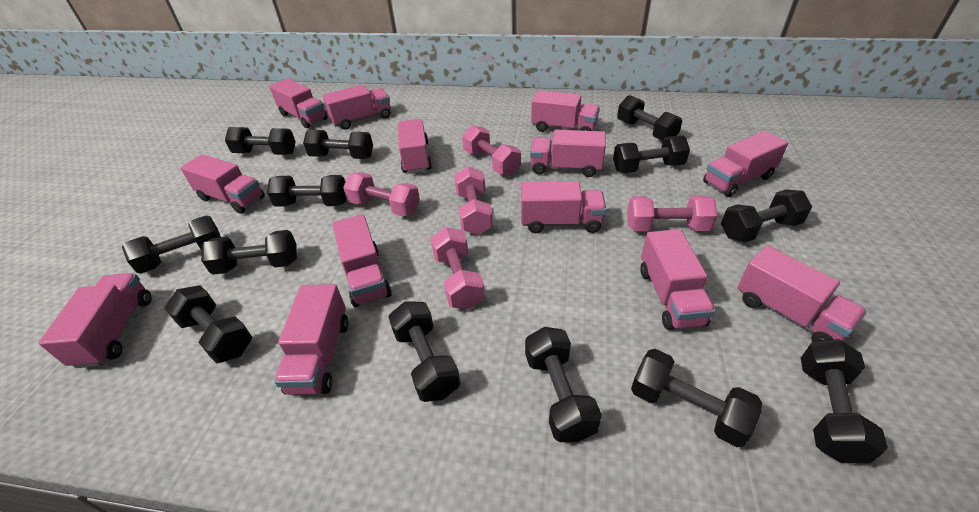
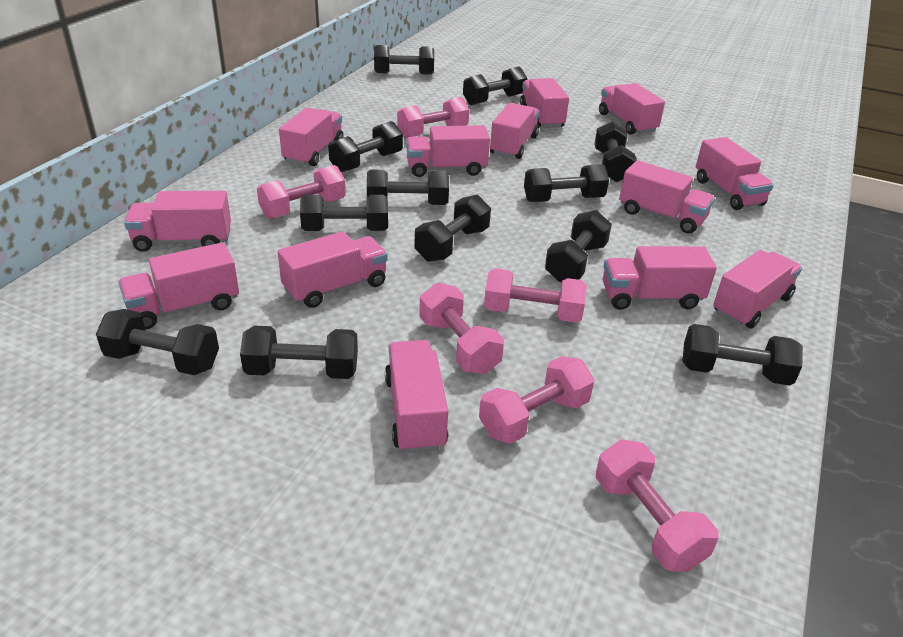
black dumbbell: [122,216,221,274] [164,285,252,363] [201,230,297,275] [225,127,296,155] [267,175,346,207] [303,130,373,159] [388,301,460,402] [525,327,602,442] [613,136,690,173] [617,95,682,141] [631,349,762,447] [721,189,812,242] [801,339,888,464] = 13 -> [96,309,219,375] [240,326,358,379] [300,195,388,231] [328,121,403,172] [367,169,449,205] [374,45,434,75] [414,195,491,262] [463,67,527,105] [524,164,609,202] [545,210,612,283] [594,121,637,182] [682,324,803,386] = 12
pink dumbbell: [343,172,420,216] [431,227,485,309] [454,166,493,235] [462,125,521,175] [627,196,717,231] = 5 -> [257,165,346,219] [397,97,469,138] [419,282,504,374] [479,356,594,444] [484,268,587,323] [596,439,719,572] = 6

